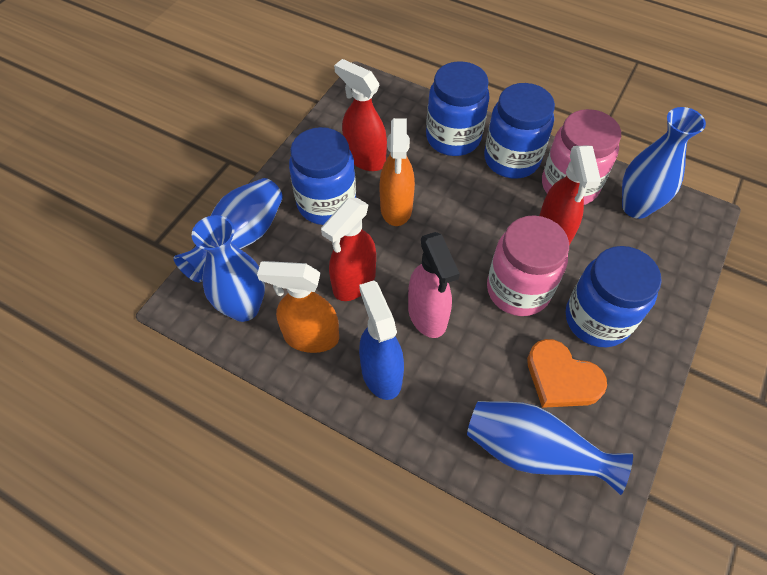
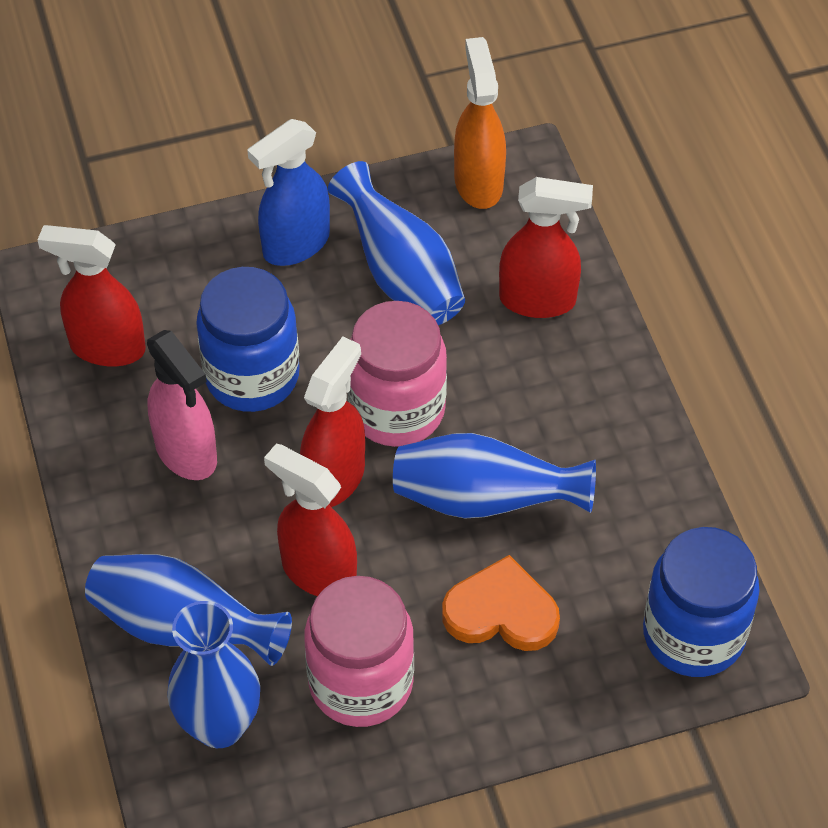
blue jar: [289,127,356,225] [426,61,490,156] [484,83,555,179] [566,246,662,347] = 4 -> [196,267,299,412] [643,527,760,677] = 2
orange spray bottle: [257,261,339,353] [379,118,415,226] = 2 -> [454,37,506,209] = 1
red spray bottle: [321,198,376,301] [334,59,387,171] [539,145,601,246] = 3 -> [38,225,146,367] [264,444,357,596] [300,337,365,507] [499,177,593,318] = 4

